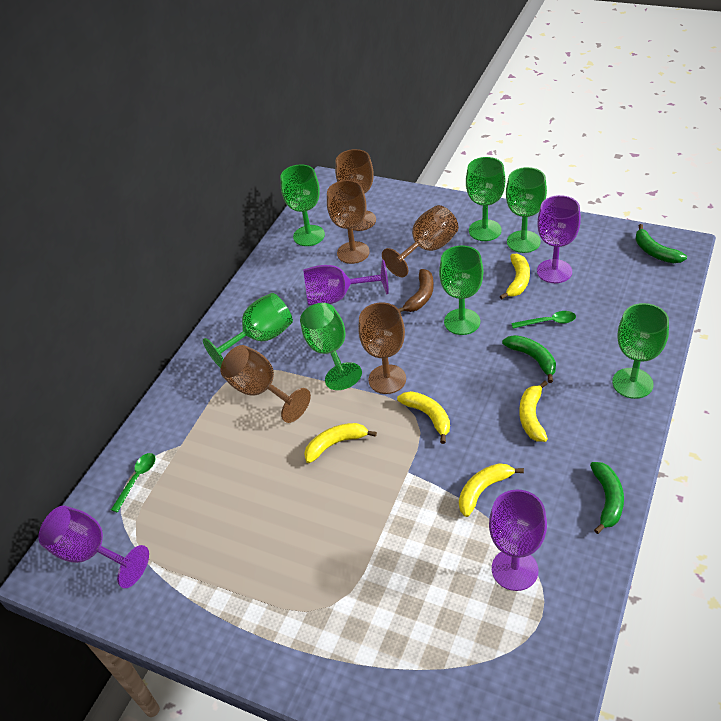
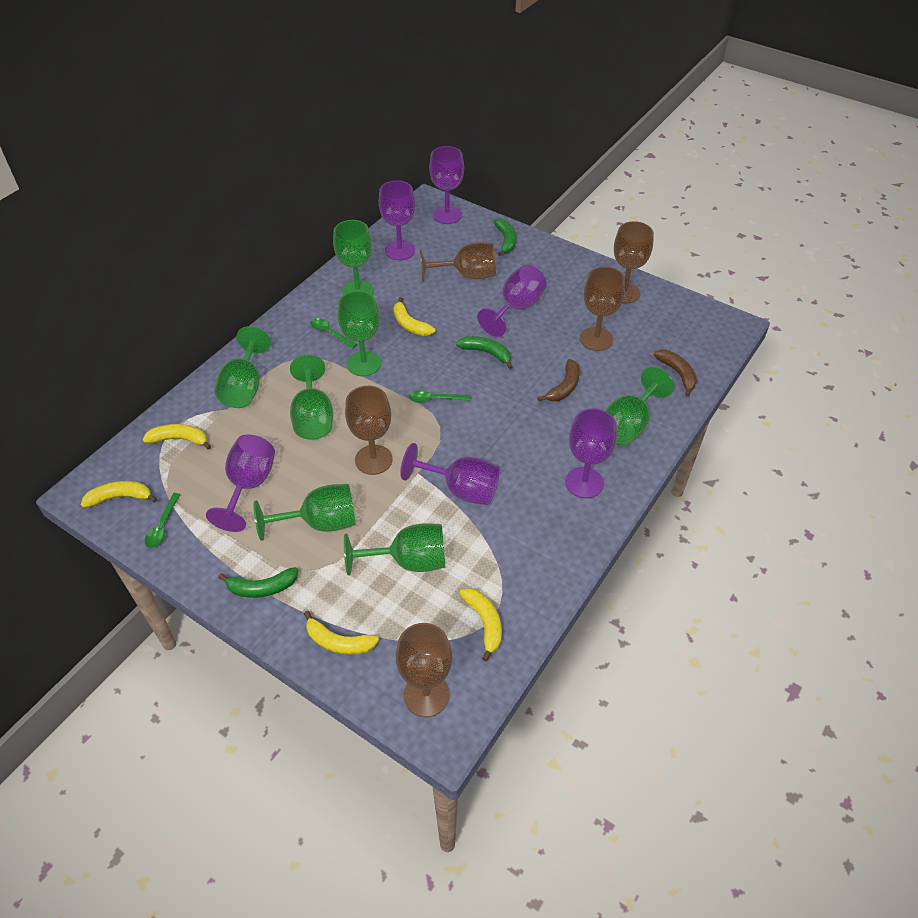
brown banana: [399,269,434,312] = 1 -> [537,359,580,402] [654,350,697,396] = 2
green spoon: [111,453,156,513] [511,311,576,328] = 2 -> [145,493,181,548] [310,318,357,348] [409,390,471,403] = 3
purple goblet: [39,506,149,588] [303,260,389,305] [489,489,547,591] [537,195,581,283] = 4 -> [206,434,275,532] [379,180,415,260] [400,443,500,505] [429,146,464,224] [477,265,546,337] [565,408,617,498] = 6

